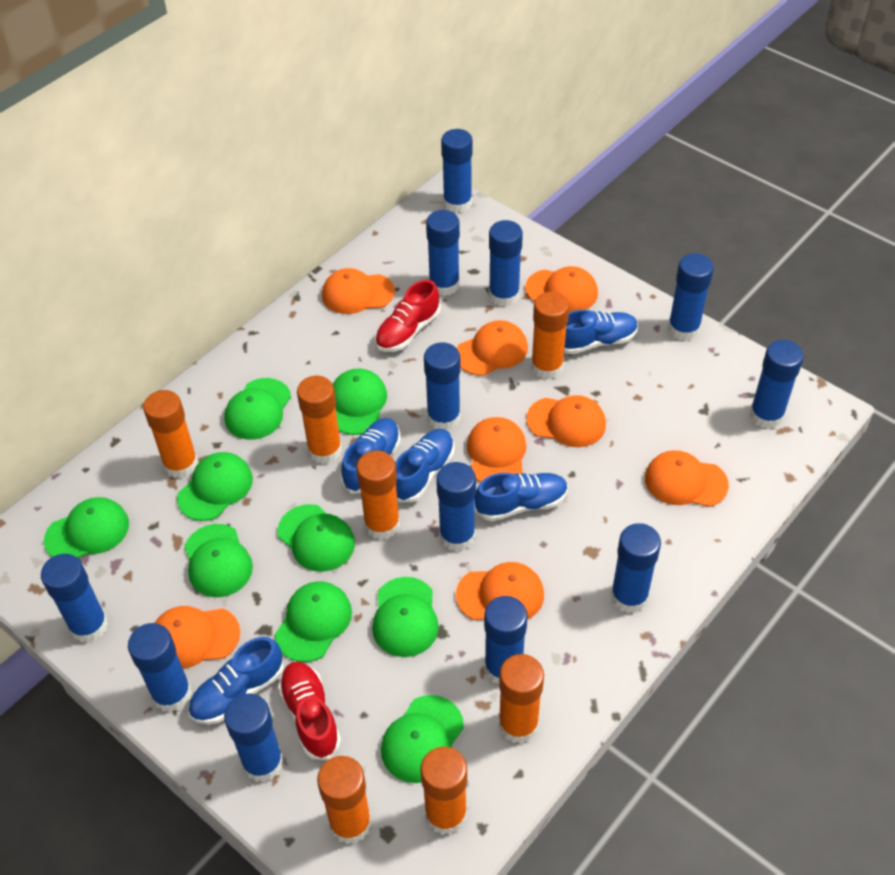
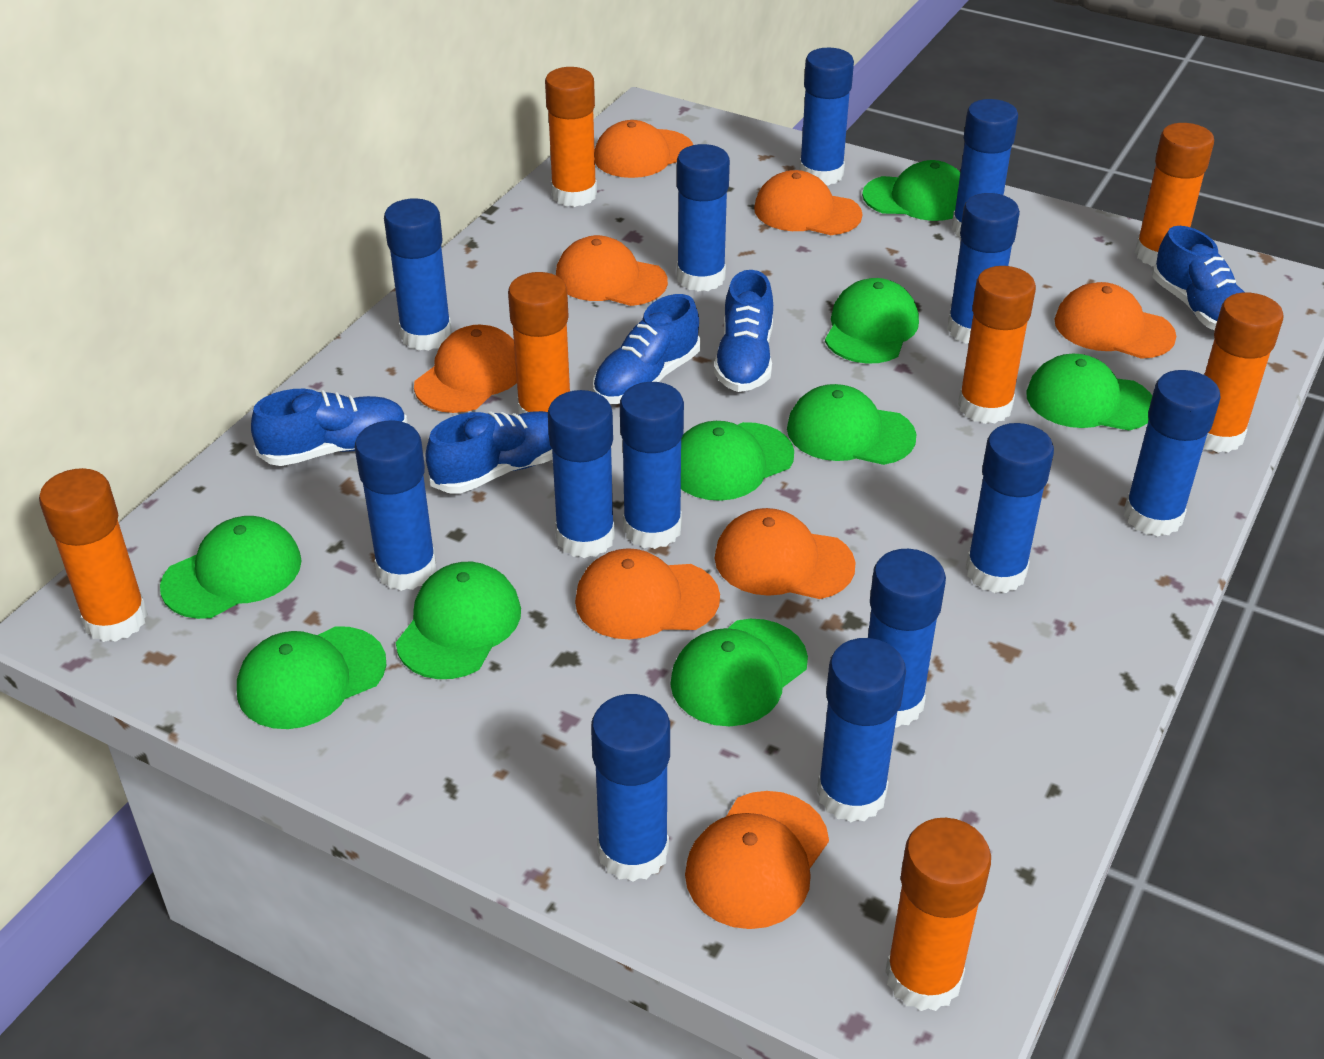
blue glue stick: [41,554,108,643] [128,623,192,712] [224,693,283,782] [424,342,461,431] [426,210,460,296] [436,462,476,552] [441,129,472,213] [484,596,528,684] [489,220,523,307] [610,523,661,613] [668,253,714,341] [749,340,804,429] = 12 -> [355,420,436,591] [384,198,452,351] [548,390,615,558] [591,694,670,882] [620,382,684,549] [677,144,730,292] [799,47,854,186] [817,638,906,822] [868,549,946,728] [947,193,1020,344] [952,99,1018,237] [966,423,1054,593] [1124,370,1221,536] = 13
red shoe: [278,662,341,760] [375,280,441,352] = 2 -> none = 0

